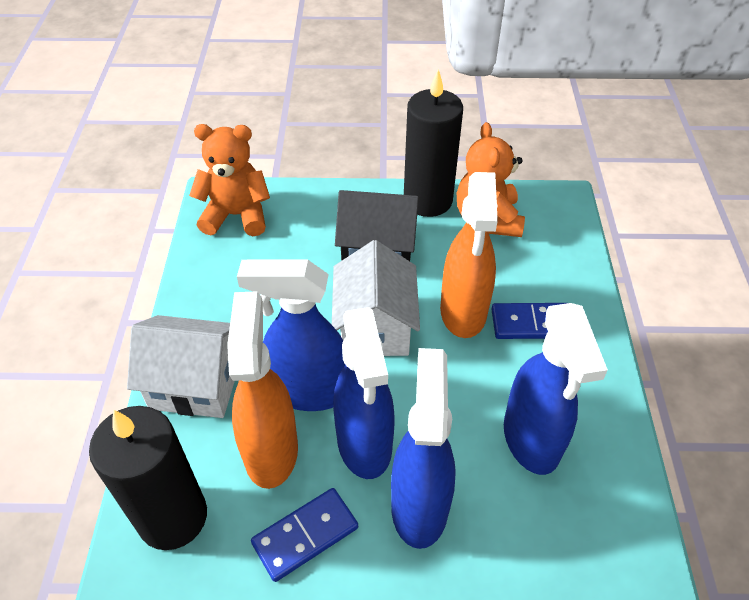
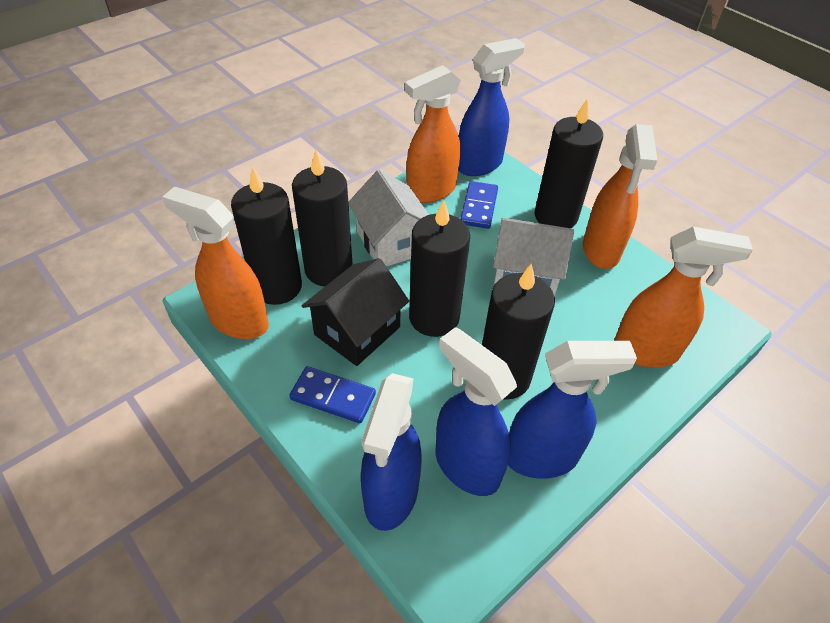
black candle: [89,406,207,550] [404,69,463,217] = 2 -> [231,166,302,305] [292,150,353,286] [409,200,470,337] [482,263,555,400] [534,98,603,228] = 5
orange spray bottle: [227,291,298,489] [440,172,498,338] = 2 -> [162,187,269,339] [405,65,461,203] [583,124,658,269] [614,227,753,368] = 4
orange teddy bear: [189,124,270,236] [457,122,525,237] = 2 -> none = 0

